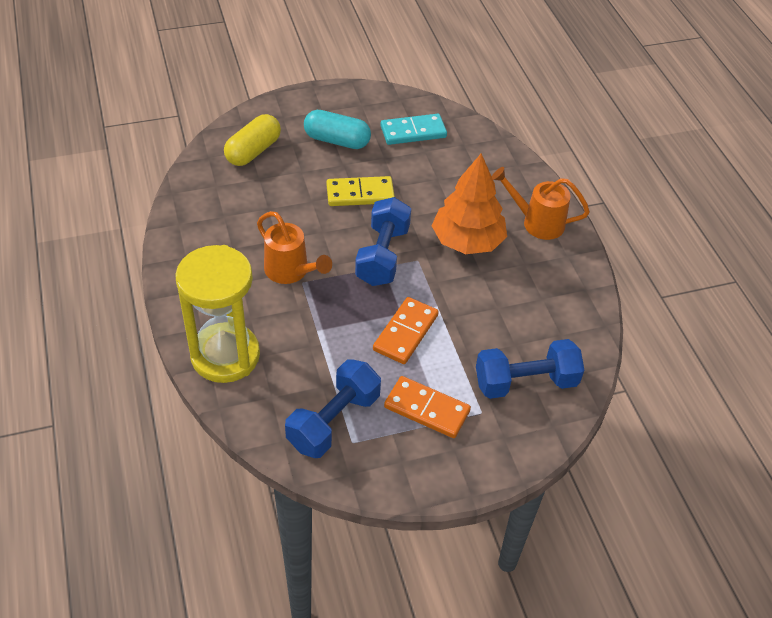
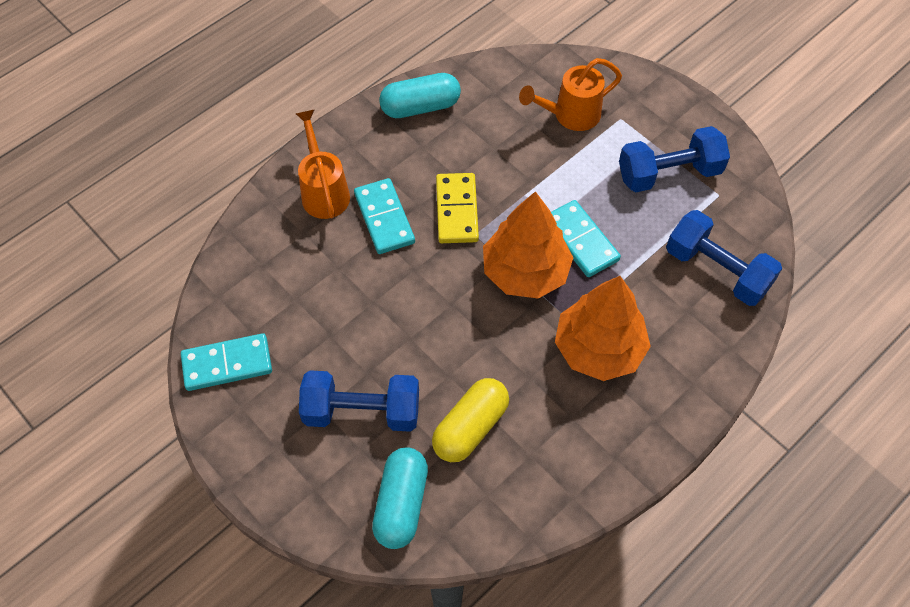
orange domino: [373,297,439,364] [384,376,471,438] = 2 -> none = 0
orange tree: [432,153,507,254] = 1 -> [483,191,574,299] [555,276,651,381] = 2
turquoise capsule: [304,110,371,149] = 1 -> [372,447,428,549] [379,73,461,118] = 2
turquoise domino: [380,114,447,145] = 1 -> [181,333,272,391] [354,178,415,254] [551,200,621,277] = 3
yellow hourglass: [175,245,260,383] = 1 -> none = 0

